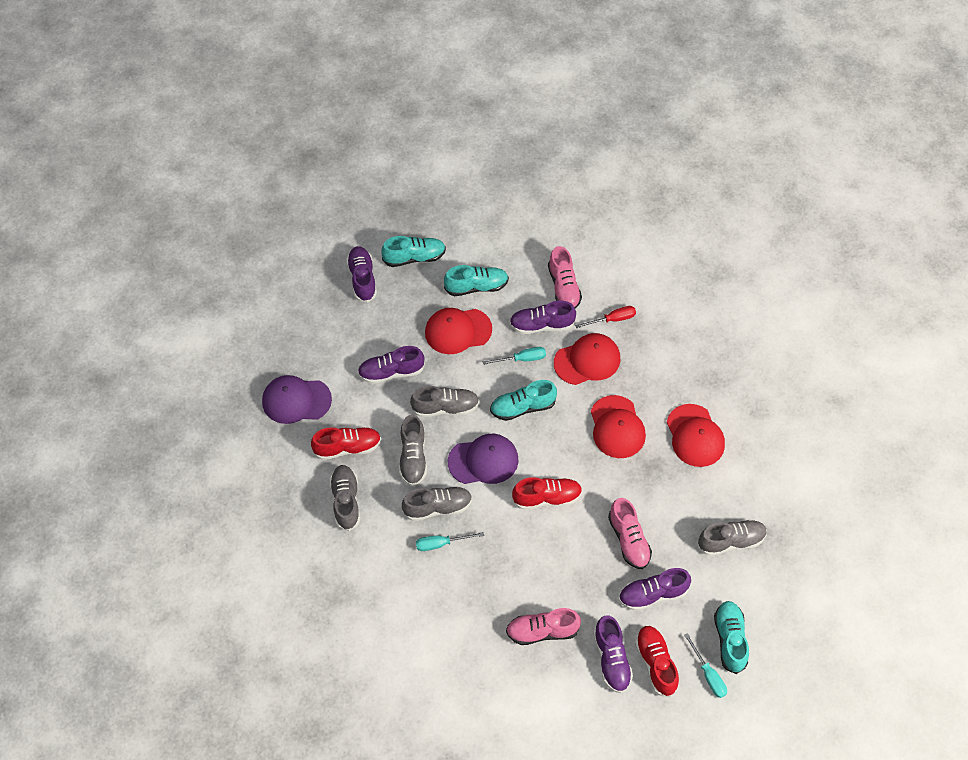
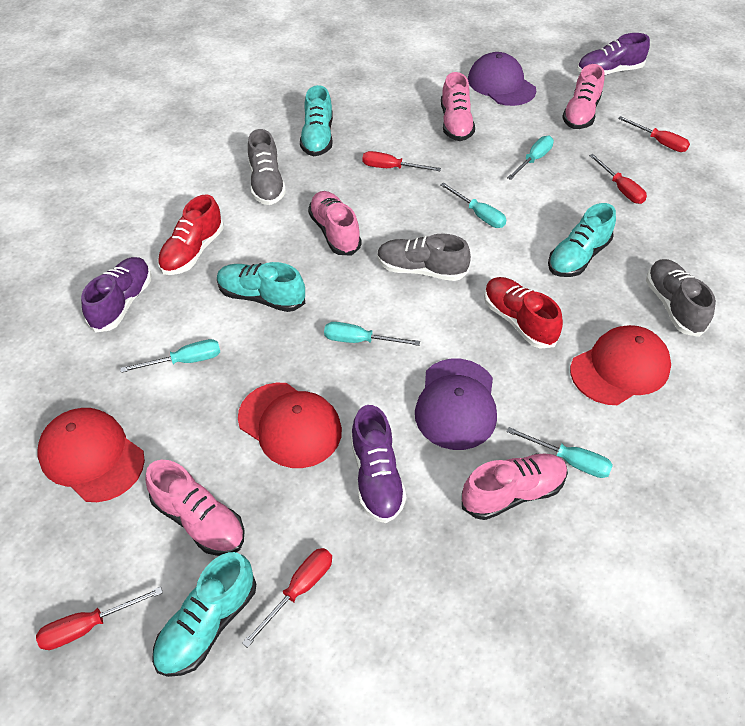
grey shoe: [329,465,360,531] [399,415,427,486] [402,486,472,521] [410,386,479,417] [698,519,767,556] = 5 -> [248,129,286,205] [377,233,471,281] [646,259,716,337] = 3
pink shoe: [506,608,581,645] [548,246,582,309] [608,498,652,569] = 3 -> [145,460,245,556] [308,191,362,255] [441,72,475,141] [462,453,568,520] [562,64,604,129] = 5
purple shoe: [346,246,377,303] [358,346,425,384] [509,301,576,334] [593,616,633,693] [619,568,691,611] = 5 -> [81,257,151,333] [351,405,406,523] [577,33,650,76] = 3
red cap: [425,308,492,354] [554,333,620,385] [591,395,646,458] [667,404,725,467] = 4 -> [37,408,145,502] [238,383,342,468] [570,325,671,405] = 3
red screwdriver: [575,306,636,328] = 1 -> [36,587,163,650] [242,548,332,648] [362,151,441,171] [589,154,647,204] [618,116,690,152] = 5
red shoe: [311,427,381,460] [512,477,582,510] [635,626,679,697] = 3 -> [158,194,224,275] [484,277,563,349] = 2
turquoise screwdriver: [416,532,484,551] [482,347,546,365] [684,633,727,698] = 3 -> [120,339,220,373] [324,322,420,346] [440,182,506,228] [507,136,554,180] [507,427,613,478] = 5

